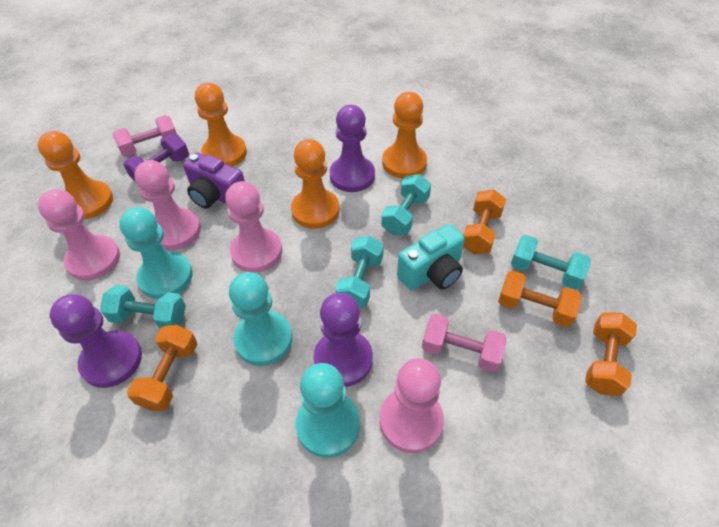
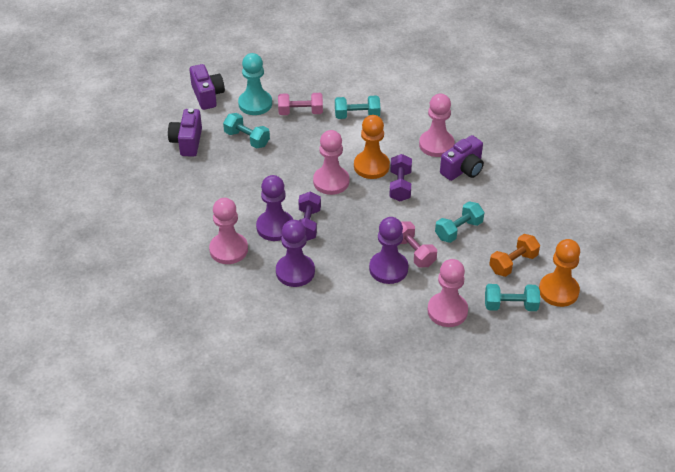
orange dumbbell: [127,325,197,411] [463,189,506,254] [498,270,582,327] [585,313,637,396] = 4 -> [489,234,540,277] = 1
orange pawn: [38,131,113,219] [195,83,247,167] [291,139,339,229] [382,92,427,179] = 4 -> [354,115,390,179] [539,239,580,307] = 2
purple camera: [183,152,245,208] = 1 -> [168,108,202,157] [189,64,225,110] [440,135,484,181] = 3
purple dumbbell: [123,134,189,184] = 1 -> [298,192,321,241] [389,154,412,202] = 2
turquoise camera: [397,224,465,290] = 1 -> none = 0
turquoise pawn: [119,207,192,299] [229,272,292,366] [296,363,360,458] = 3 -> [238,53,272,115] = 1

